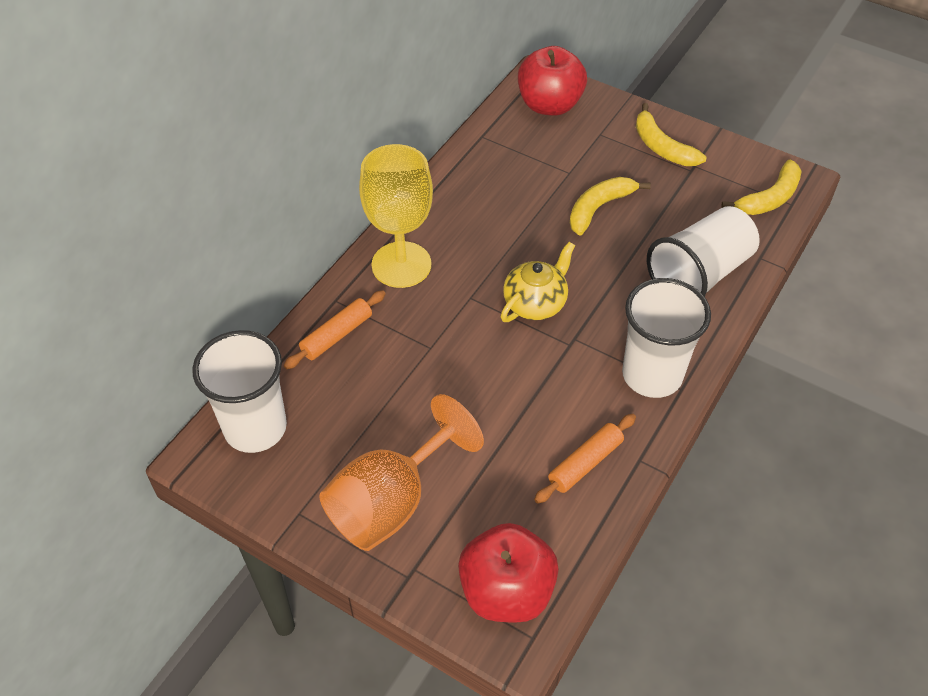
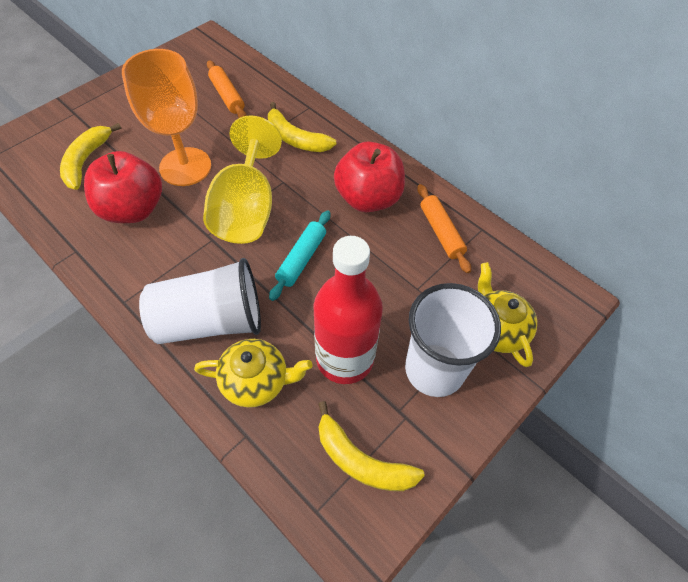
red bottle: none = 0 -> [314,236,383,384] = 1
turquoise rolling pin: none = 0 -> [269,210,330,301] = 1
white cup: [192,330,287,453] [622,278,711,398] [647,206,760,297] = 3 -> [139,258,261,344] [405,283,501,397] = 2
yellow teapot: [501,242,575,322] = 1 -> [194,339,313,408] [478,262,537,367] = 2

